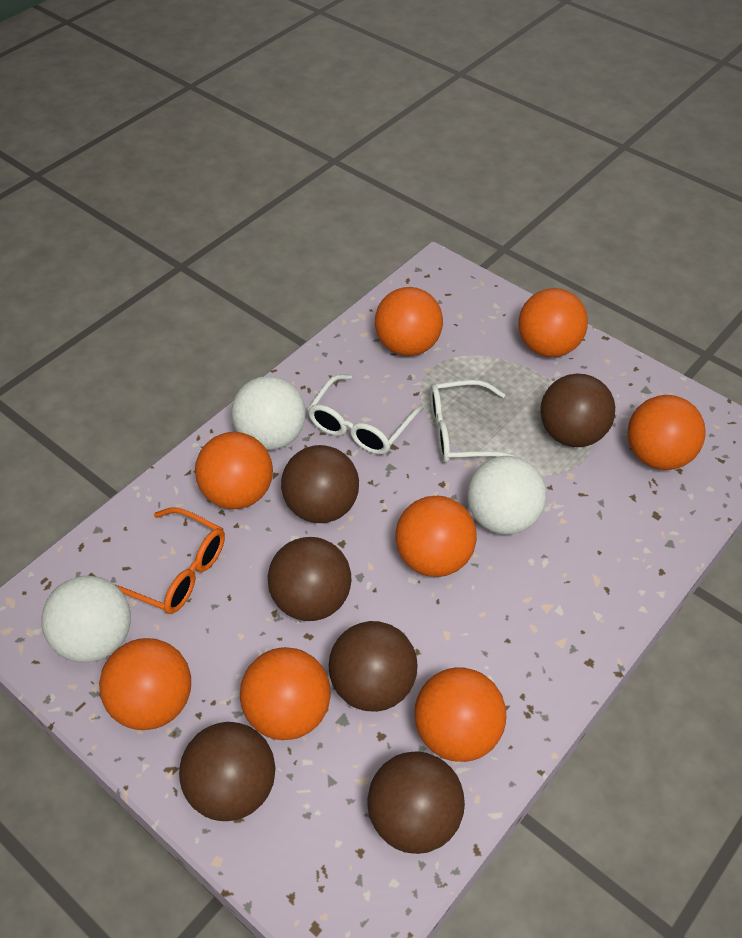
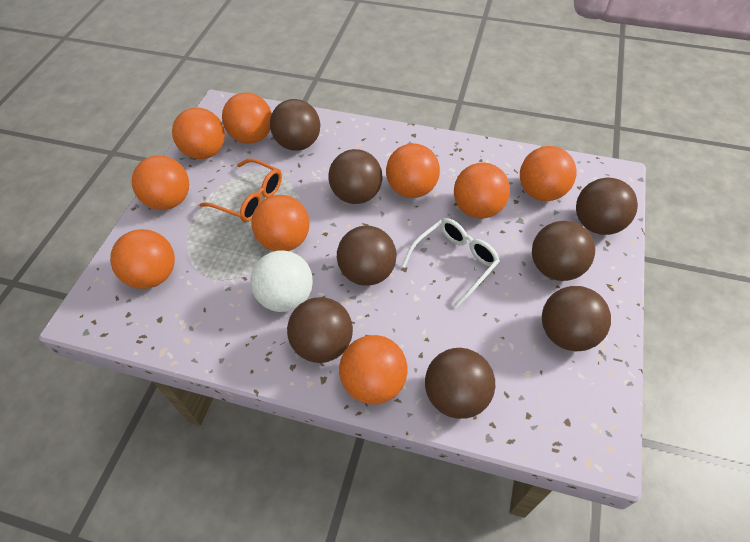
brown ball: [179,722,276,821] [268,537,351,621] [281,445,359,523] [329,621,418,712] [367,751,465,854] [540,374,615,447] = 6 -> [270,99,320,150] [287,297,353,363] [328,149,383,204] [337,226,397,286] [425,348,495,419] [532,221,595,281] [542,286,611,351] [576,177,638,235] = 8
orange ball: [99,638,191,730] [195,432,273,509] [240,647,331,740] [375,287,443,356] [395,496,477,577] [414,667,506,762] [518,288,588,357] [627,395,706,470] = 8 -> [110,229,175,289] [131,155,189,210] [172,107,225,159] [222,93,272,144] [251,195,310,251] [339,335,408,404] [386,143,440,198] [454,162,510,219] [520,146,577,201] = 9
white ball: [41,575,131,663] [231,376,306,450] [467,456,547,534] = 3 -> [250,250,313,312] = 1
white glasses: [308,374,424,455] [430,380,522,463] = 2 -> [402,218,500,308] = 1

